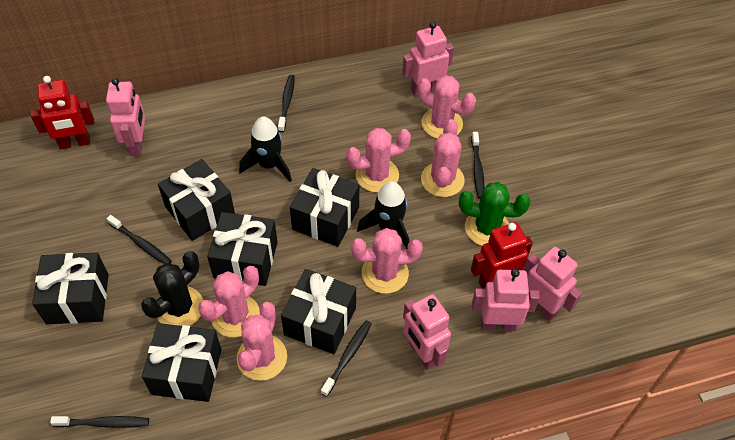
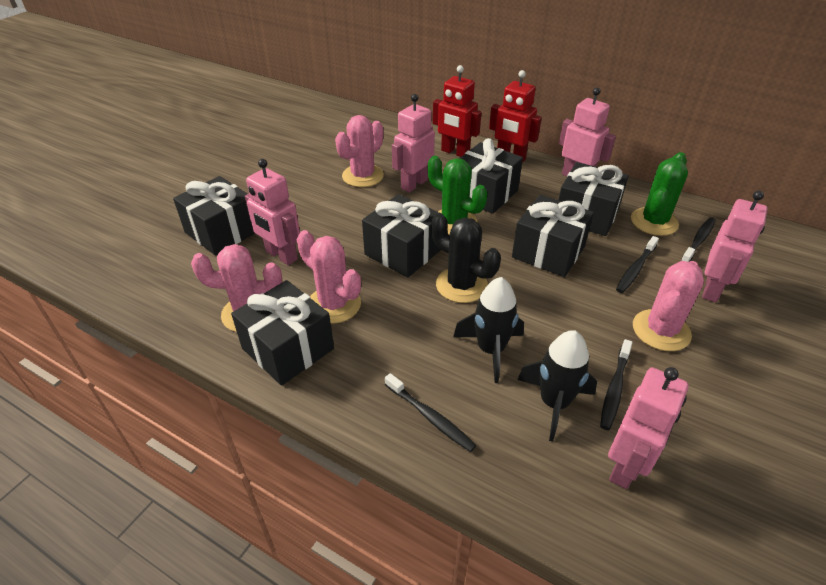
black toothbrush: [50,416,149,428] [107,215,172,264] [278,75,295,132] [321,320,372,397] [471,132,485,199] = 5 -> [385,373,476,452] [600,339,632,430] [616,236,659,293] [681,217,716,262] = 4
green cactus: [459,182,530,246] = 1 -> [428,156,487,234] [631,152,688,236] = 2
pink cactus: [198,266,260,338] [237,302,287,381] [346,128,411,193] [351,228,423,294] [418,75,476,139] [421,119,464,197] = 6 -> [191,244,282,332] [297,230,361,324] [335,115,384,187] [633,261,704,351] = 4

